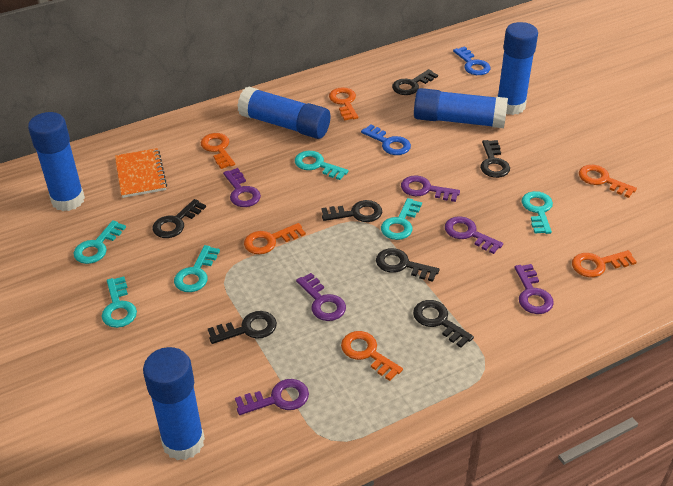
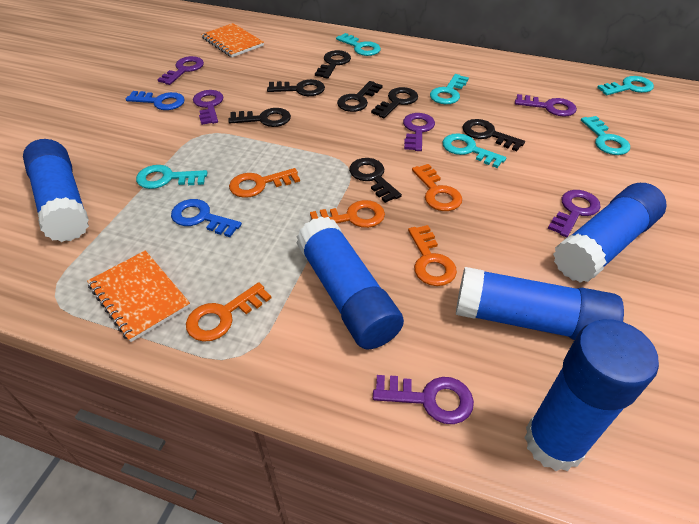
orange key: [201,133,235,169] [244,223,306,254] [329,87,358,121] [341,331,403,381] [572,250,637,277] [579,165,637,198] = 6 -> [186,282,271,342] [229,168,300,198] [310,200,385,228] [408,225,457,286] [412,164,462,211] = 5
orange notebook: [115,148,167,198] = 1 -> [87,250,191,342] [201,23,264,57] = 2

